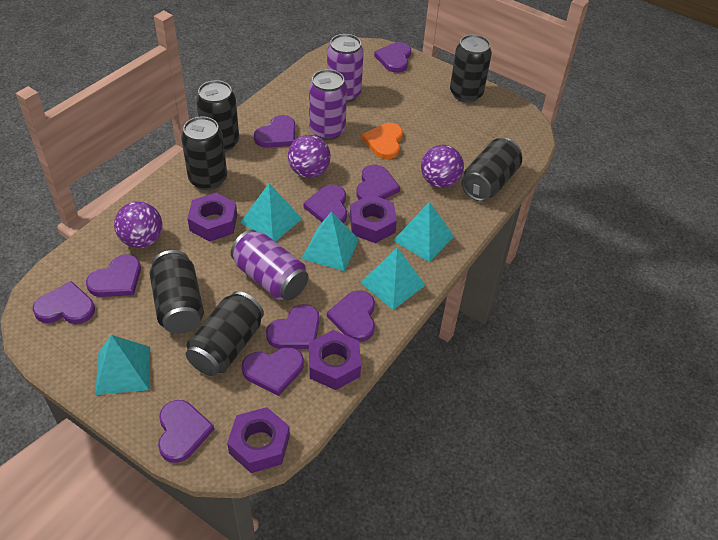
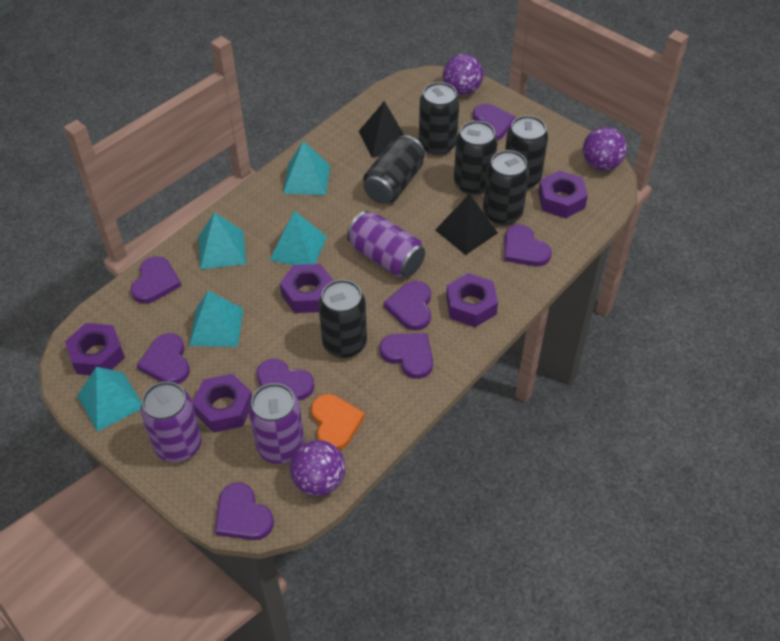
black pyramid: none = 0 -> [359,101,404,158] [435,194,498,255] = 2
purple heart: [33,281,95,324] [86,254,141,297] [158,400,214,463] [242,347,304,396] [254,115,295,148] [266,304,319,349] [304,185,347,223] [327,290,375,342] [356,164,400,200] [374,42,411,73] = 10 -> [131,256,181,304] [137,333,190,384] [215,482,274,540] [257,359,314,400] [379,333,433,379] [384,281,431,331] [473,104,516,140] [504,225,552,266] = 8
purple nut: [187,193,237,242] [227,407,290,473] [309,330,361,390] [350,195,397,243] = 4 -> [65,323,125,375] [192,374,252,433] [280,264,334,313] [446,273,498,327] [538,170,588,218] = 5

